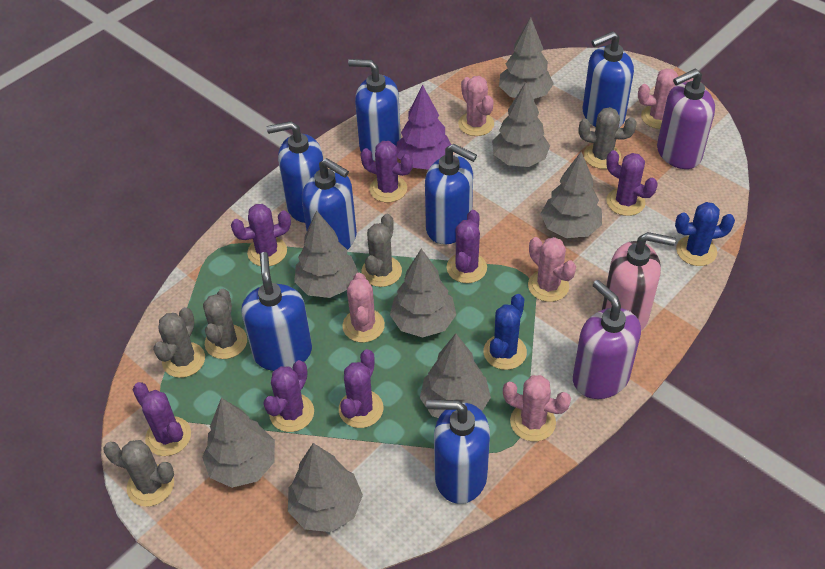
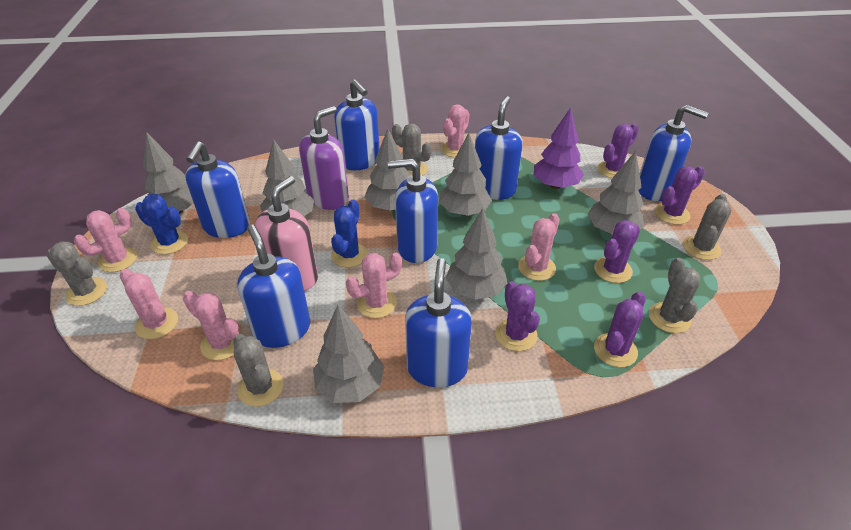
grey tree: [202,398,275,488] [288,443,363,532] [294,210,358,298] [390,249,456,338] [420,334,491,418] [492,82,550,167] [499,17,554,99] [540,152,602,238] = 8 -> [143,132,193,214] [260,139,314,217] [313,305,385,403] [365,128,410,211] [439,133,492,216] [446,208,507,300] [588,151,644,235] = 7
pink cactus: [342,273,385,342] [458,76,494,136] [503,375,571,441] [528,237,576,302] [638,68,693,129] = 5 -> [74,208,137,272] [120,269,178,339] [183,291,243,360] [346,253,402,318] [441,104,470,157] [518,213,560,281] = 6
purple cactus: [132,382,191,456] [231,204,291,266] [263,360,314,432] [339,349,383,428] [360,141,413,202] [447,210,487,283] [606,150,658,216] = 7 -> [496,281,540,351] [594,220,640,283] [594,292,646,367] [598,124,639,178] [655,166,705,225] = 5
purple soap dispenser: [573,280,641,399] [657,69,715,169] = 2 -> [299,106,349,210] = 1

